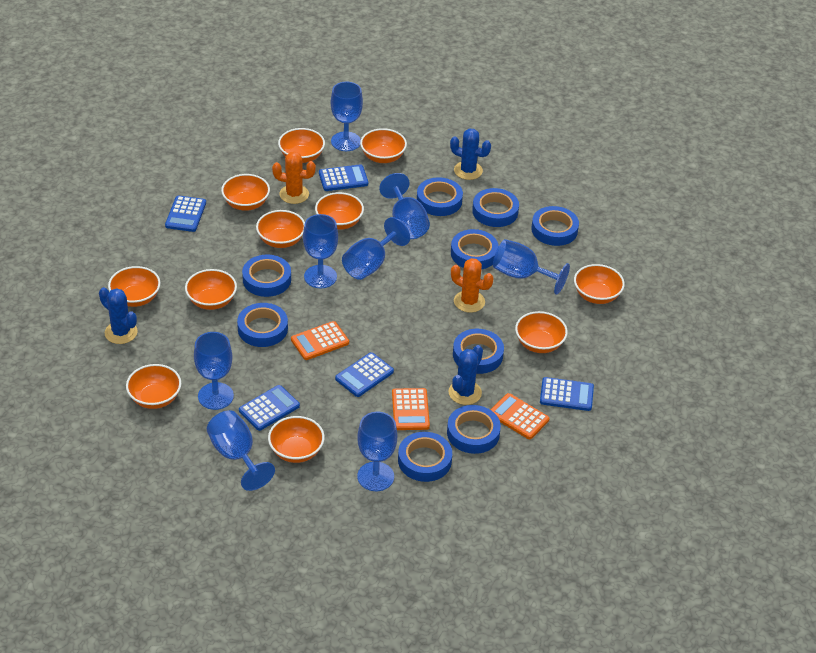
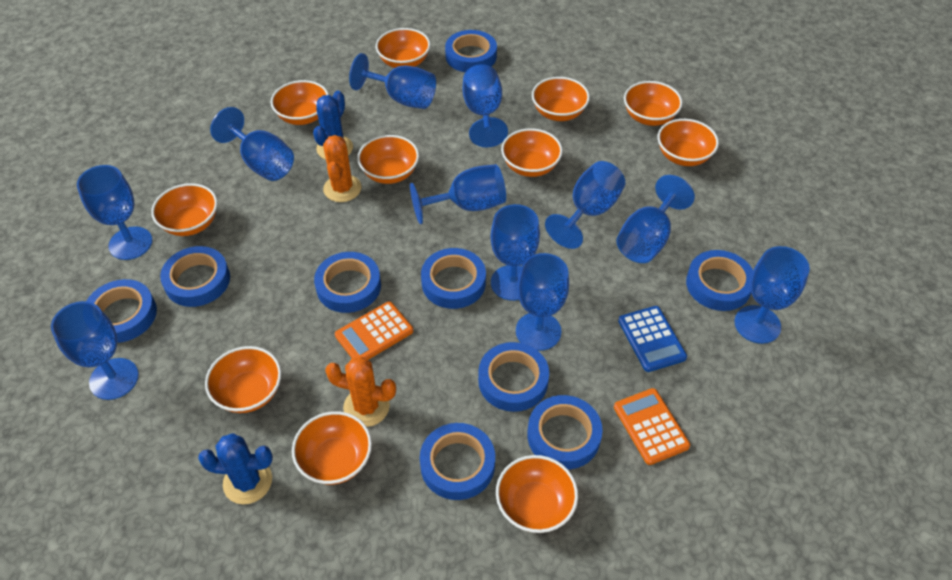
blue cactus: [99,287,138,344] [448,345,483,405] [450,128,491,180] = 3 -> [198,433,273,504] [313,91,353,160] = 2
blue calculator: [165,195,206,232] [239,385,300,431] [319,164,368,191] [335,352,394,397] [540,377,594,411] = 5 -> [618,306,687,372] = 1
blue goblet: [194,332,234,410] [207,410,275,491] [303,214,338,288] [331,82,363,151] [342,217,410,280] [357,412,397,491] [379,173,430,239] [493,239,570,295] = 8 -> [51,301,139,400] [77,165,152,260] [210,107,294,181] [349,53,436,109] [410,164,506,224] [463,64,508,148] [490,204,540,301] [516,253,569,351] [545,161,625,249] [616,175,695,263] [734,246,810,344] = 11
orange calculator: [291,321,349,360] [392,388,430,430] [490,393,549,439] = 3 -> [335,301,413,360] [614,388,690,465] = 2

